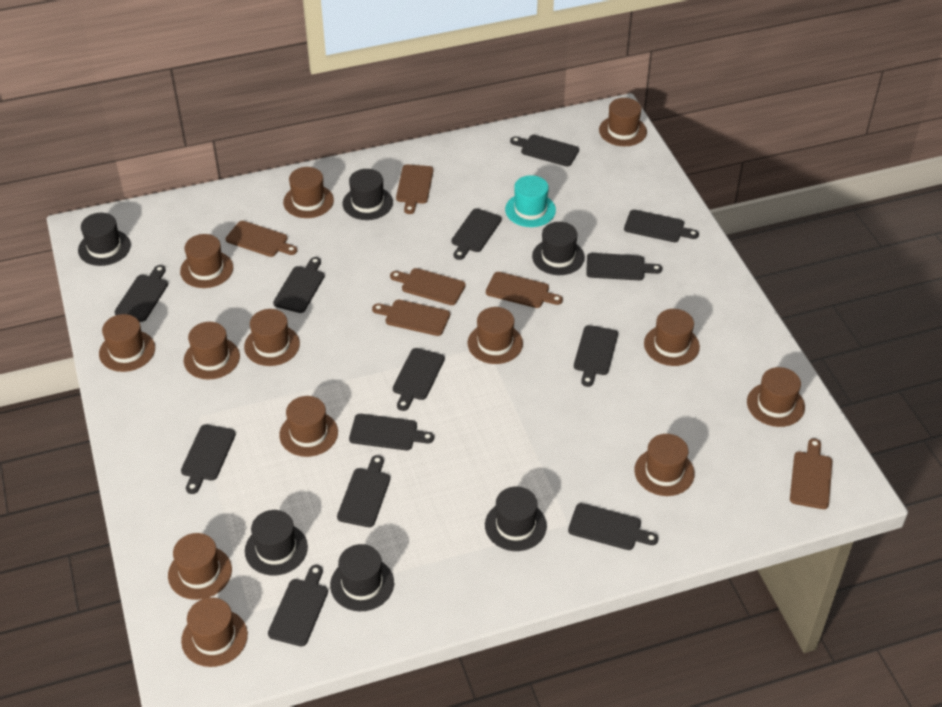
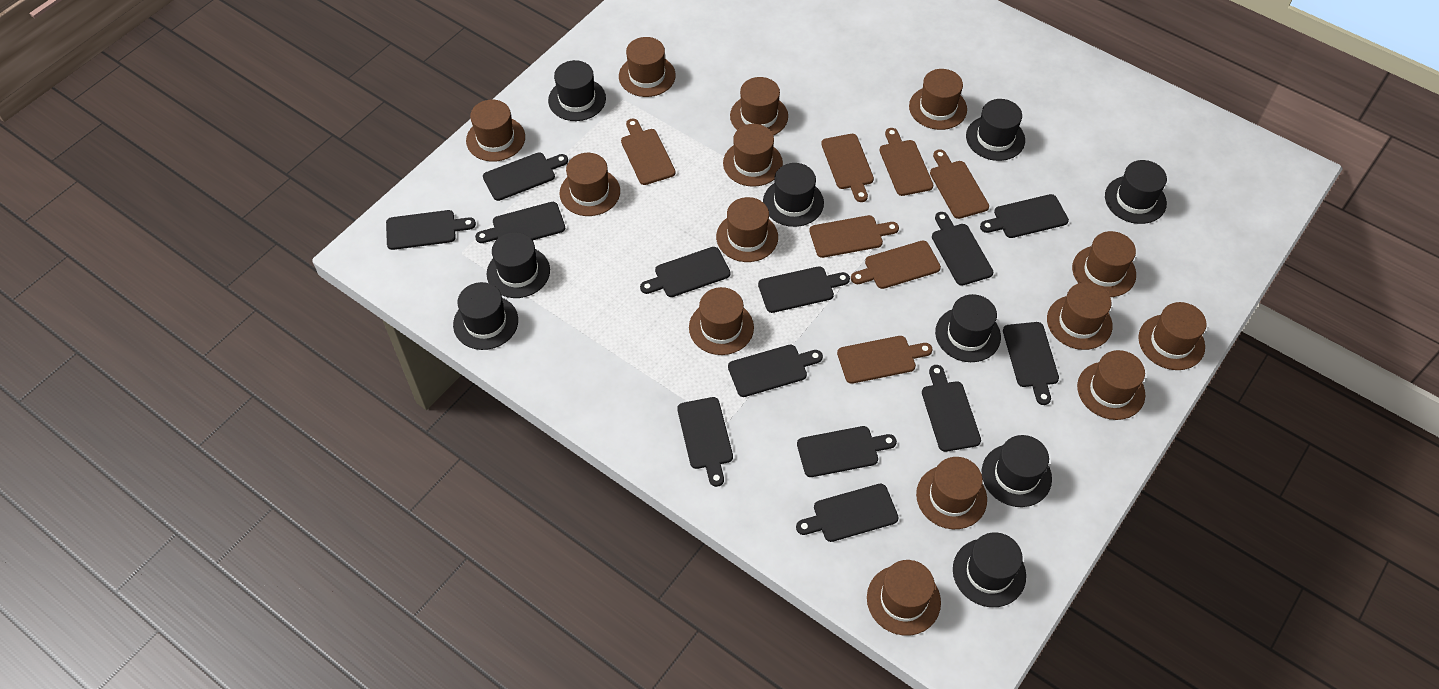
black hat: [78,213,131,266] [245,510,308,575] [330,544,394,611] [342,169,393,220] [485,487,547,551] [532,222,585,275] = 6 -> [453,282,518,350] [487,232,550,298] [548,60,606,121] [763,163,824,227] [935,294,1001,362] [953,532,1026,607] [966,99,1025,161] [982,435,1052,507] [1105,160,1167,224] = 9
brown cutting board: [226,221,297,257] [372,300,450,336] [390,268,466,305] [396,164,433,214] [486,272,563,308] [790,439,832,509] = 6 -> [621,119,676,185] [809,215,899,258] [821,134,874,202] [837,336,933,384] [851,241,941,289] [879,128,933,196] [930,149,989,219] = 7
brown hat: [99,314,155,372] [168,533,232,600] [180,234,233,288] [181,597,248,667] [184,322,240,380] [244,309,300,366] [279,396,338,457] [283,167,334,218] [468,307,523,364] [599,98,647,146] [634,434,695,496] [644,309,700,366] [747,367,805,427] = 13 -> [466,100,525,162] [560,153,620,216] [619,37,676,97] [689,287,754,355] [716,197,778,262] [723,124,783,187] [730,77,788,136] [867,560,941,636] [909,69,967,130] [916,457,987,529] [1047,282,1113,350] [1072,231,1136,297] [1077,350,1145,420] [1138,302,1207,370] = 14
turquoise hat: [505,175,556,227] = 1 -> none = 0

